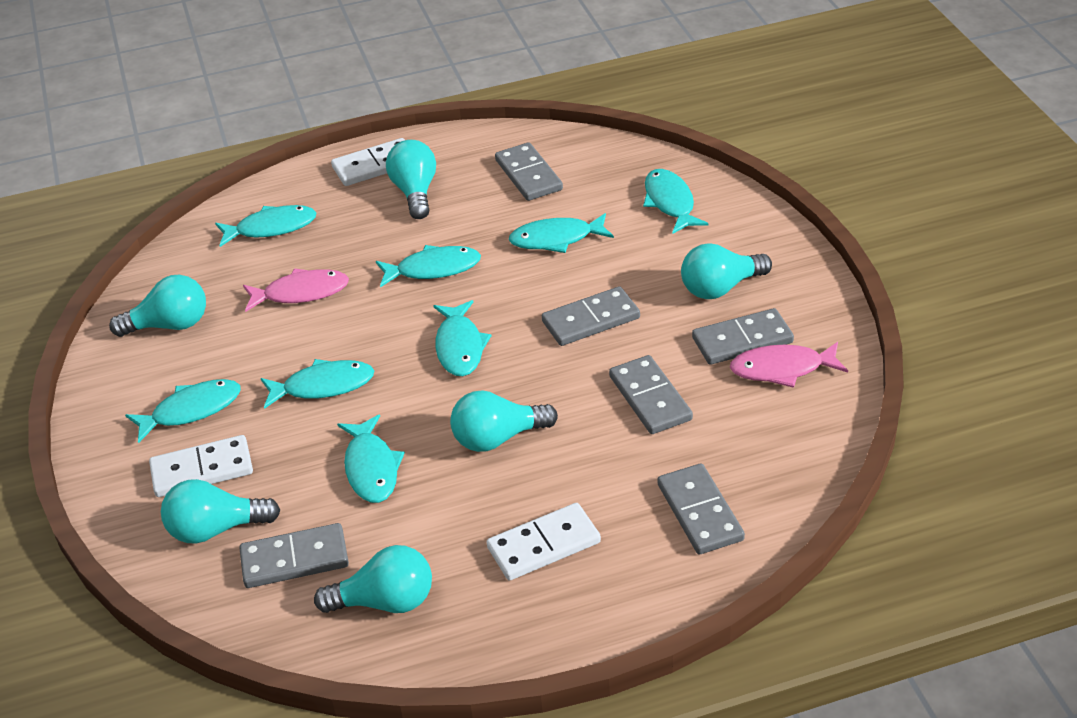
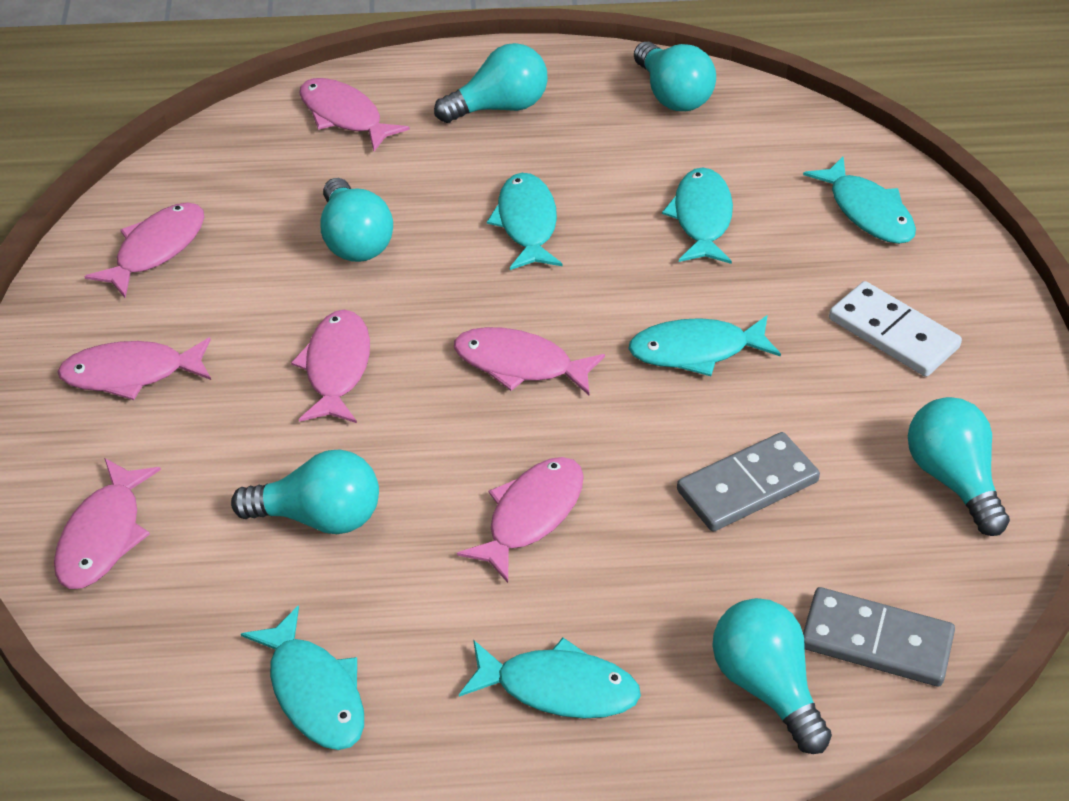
grey domino: [239,523,349,588] [495,142,563,201] [542,286,640,346] [609,355,693,434] [657,463,745,554] [692,308,794,365] = 6 -> [677,432,820,532] [803,587,955,687] = 2
pink fish: [243,268,349,312] [730,342,848,388] = 2 -> [54,458,161,589] [58,338,211,400] [84,203,204,298] [291,310,370,423] [299,78,410,151] [454,327,605,395] [457,457,584,583] = 7
turquoise fish: [125,379,241,443] [215,205,316,247] [261,359,374,409] [337,414,405,503] [376,245,481,287] [433,300,492,376] [509,213,614,253] [643,169,709,234] = 8 -> [241,605,364,750] [459,638,641,718] [487,173,562,270] [628,315,781,376] [662,167,733,264] [803,157,916,244] = 6
white domino: [149,435,253,497] [331,138,405,186] [487,503,601,581] = 3 -> [829,281,962,377] = 1

